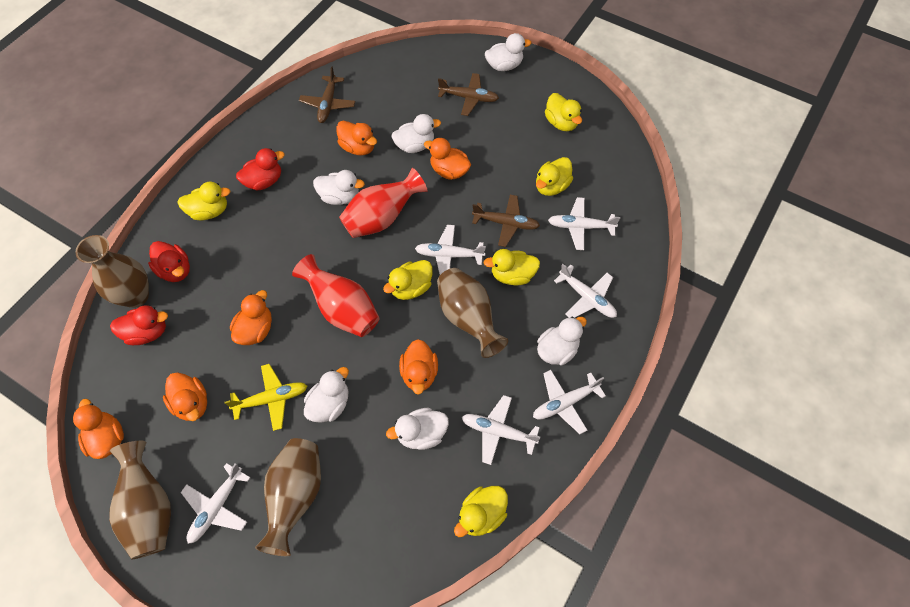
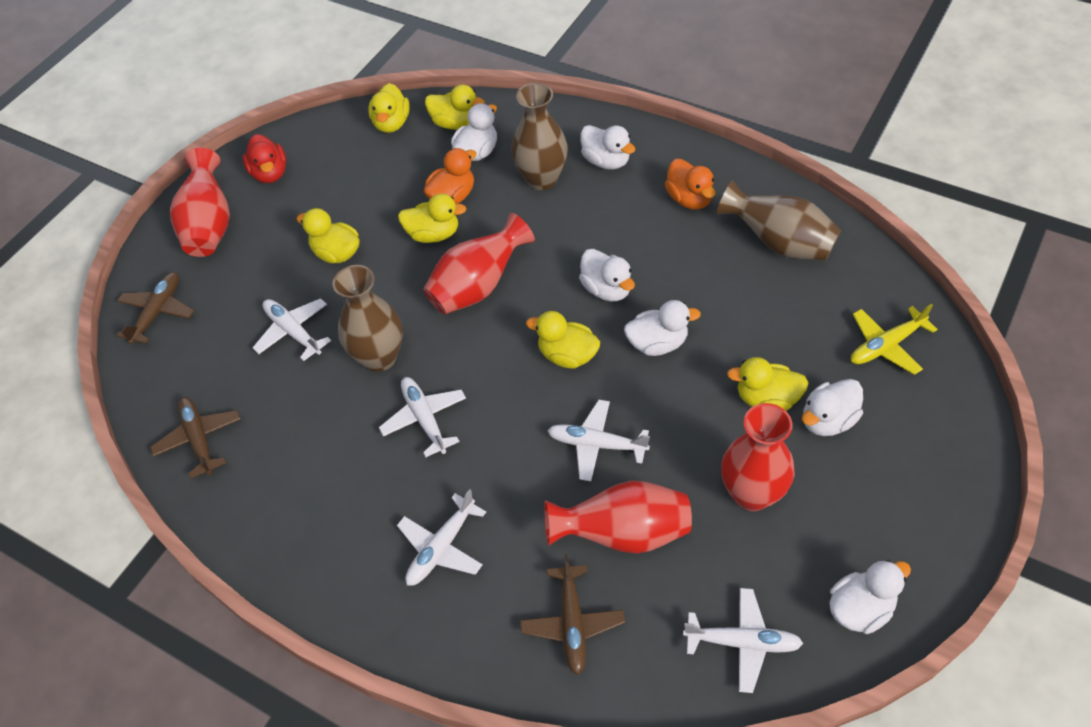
brown vase: [75,235,149,308] [109,441,171,559] [255,438,321,556] [437,268,508,358] = 4 -> [333,265,403,372] [511,83,568,190] [717,180,841,261] = 3
orange duck: [73,399,124,459] [163,372,207,421] [230,290,272,345] [336,121,377,155] [399,339,438,395] [424,138,471,180] = 6 -> [424,148,476,204] [665,159,716,210] = 2
red duck: [110,306,168,345] [148,241,190,282] [236,148,285,190] = 3 -> [242,134,286,183] = 1
red vase: [292,254,380,337] [339,168,428,238] = 2 -> [170,148,230,257] [423,213,535,314] [544,481,692,553] [721,403,795,511] = 4
white plane: [181,463,251,544] [415,225,486,275] [462,395,541,465] [533,370,606,434] [548,197,620,250] [554,264,617,318] = 6 -> [253,298,331,361] [379,377,466,457] [397,489,486,586] [547,400,650,481] [683,588,803,693] = 5

